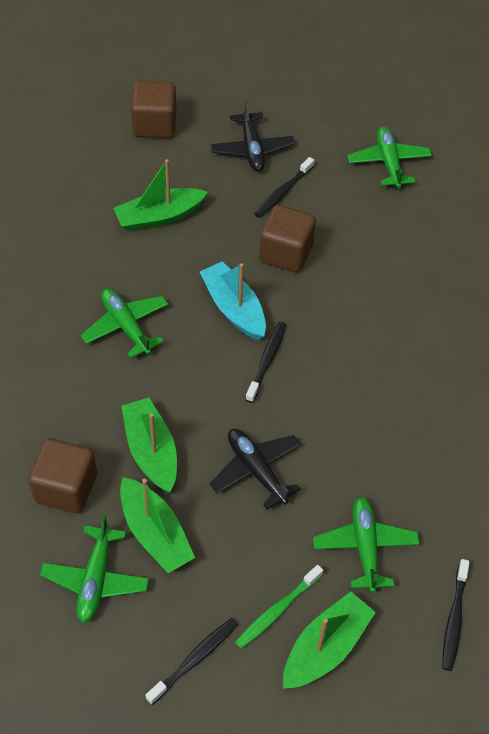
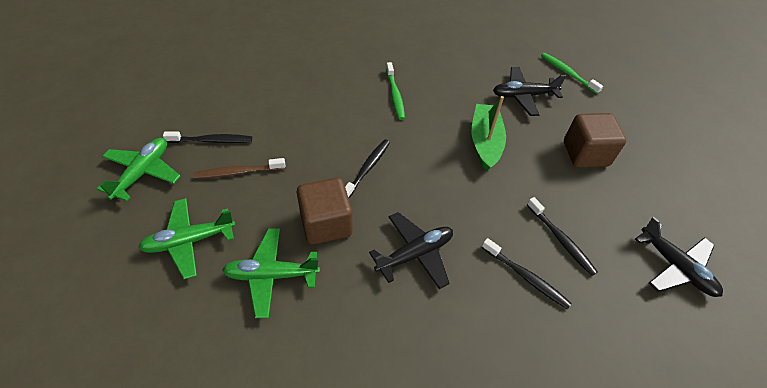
black plane: [210,429,301,510] [211,99,295,172] = 2 -> [369,212,453,289] [493,67,566,116] [635,217,723,297] = 3
brown cube: [29,438,97,513] [131,81,177,138] [259,205,316,272] = 3 -> [297,178,353,245] [564,113,626,168] = 2
brown toothbrush: none = 0 -> [194,158,286,179] = 1
green boat: [113,159,208,232] [120,477,195,573] [121,398,177,493] [283,592,376,689] = 4 -> [471,96,506,171] = 1
green plane: [40,515,149,623] [81,289,168,358] [313,497,420,593] [348,126,432,188] = 4 -> [97,138,180,201] [138,198,235,279] [222,229,320,318] = 3
green toothbrush: [235,565,323,649] = 1 -> [386,62,405,120] [541,53,603,94] = 2
turquoise boat: [200,261,266,340] = 1 -> none = 0

